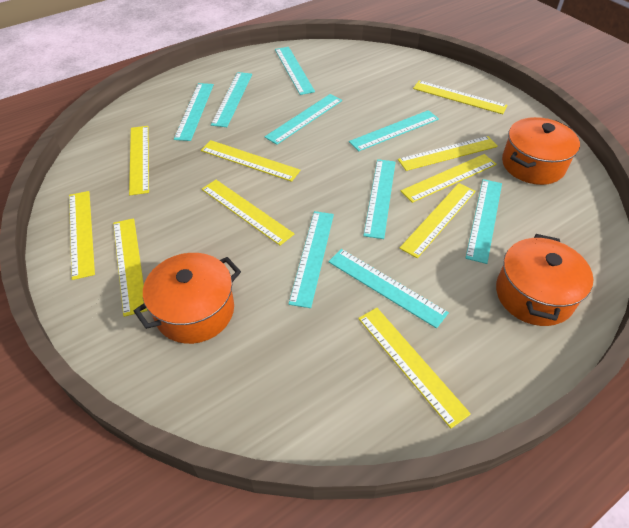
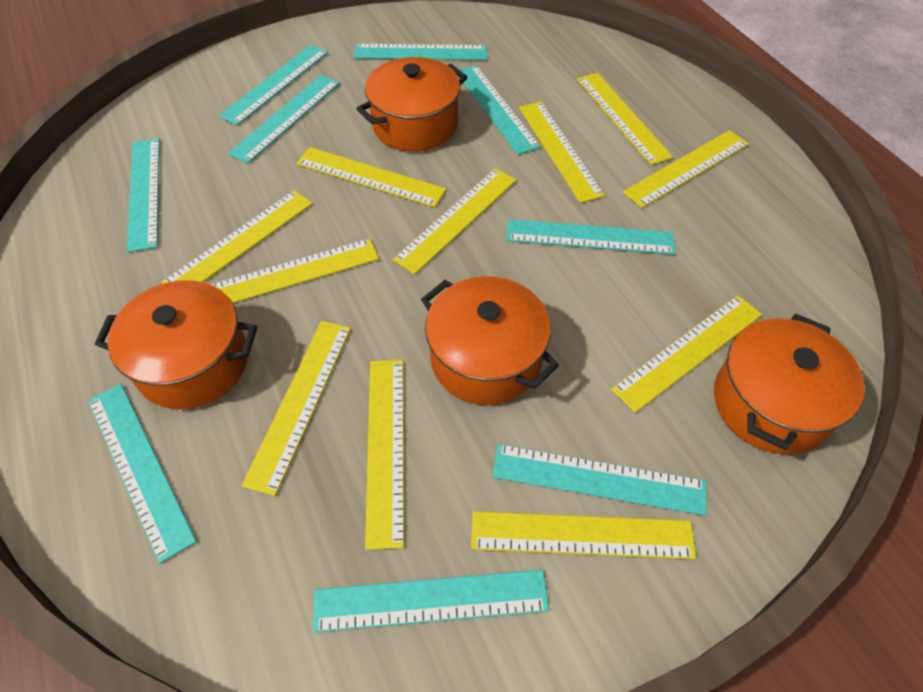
orange pot: [134,253,241,344] [496,234,593,326] [502,117,580,185] = 3 -> [95,280,257,409] [356,57,467,152] [421,276,559,405] [714,314,865,454] = 4
yellow ruler: [69,191,95,280] [113,218,147,317] [129,126,149,195] [201,140,300,182] [202,180,294,245] [358,308,471,428] [398,136,498,171] [399,183,476,258] [401,154,497,203] [413,81,508,114] = 10 -> [161,190,313,284] [211,238,379,303] [241,321,351,496] [296,147,446,208] [365,360,404,550] [393,168,517,274] [471,511,696,559] [519,101,605,203] [577,73,673,165] [611,295,762,413] [623,130,749,208] = 11

